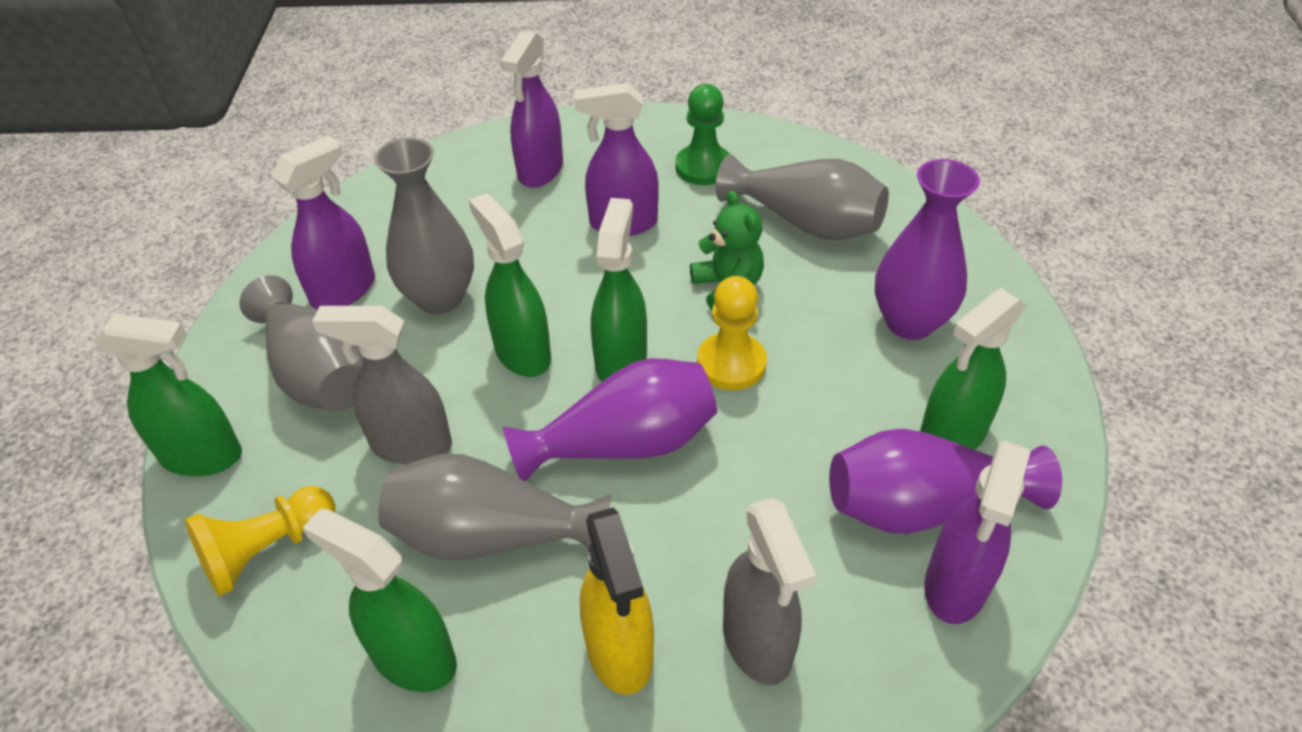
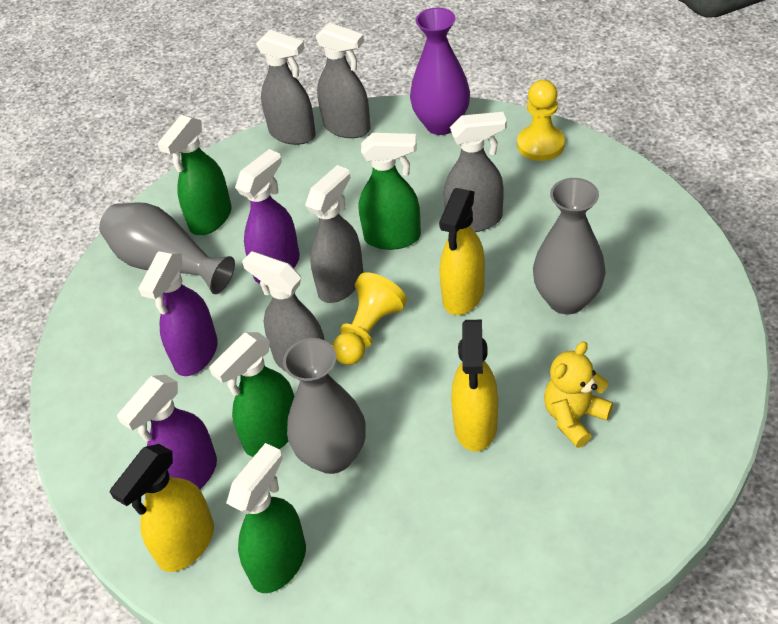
green pawn: [675,84,730,185] = 1 -> none = 0
green spray bottle: [94,314,242,476] [302,509,457,692] [469,193,551,377] [591,198,647,382] [920,288,1026,450] = 5 -> [157,115,232,235] [209,332,294,457] [226,443,306,593] [359,133,421,250] = 4
green teddy bear: [690,190,764,310] = 1 -> none = 0
grey spray bottle: [312,306,452,465] [723,498,816,685] = 2 -> [242,251,325,371] [256,30,316,145] [305,165,363,303] [315,23,371,138] [444,112,507,232] = 5
grey vase: [239,275,364,411] [374,138,474,314] [378,454,611,560] [716,154,889,240] = 4 -> [99,202,235,294] [283,338,366,474] [533,178,606,314] = 3
purple spray bottle: [271,135,375,310] [501,31,563,188] [575,83,659,236] [924,441,1030,624] = 4 -> [117,375,217,489] [138,251,218,376] [235,149,300,284] = 3
purple vase: [503,358,717,481] [829,429,1062,534] [875,159,980,340] = 3 -> [410,8,470,135] = 1
yellow spray bottle: [580,507,654,695] = 1 -> [110,444,214,572] [439,188,485,315] [451,320,498,451] = 3
yellow teddy bear: none = 0 -> [544,341,613,448] = 1

